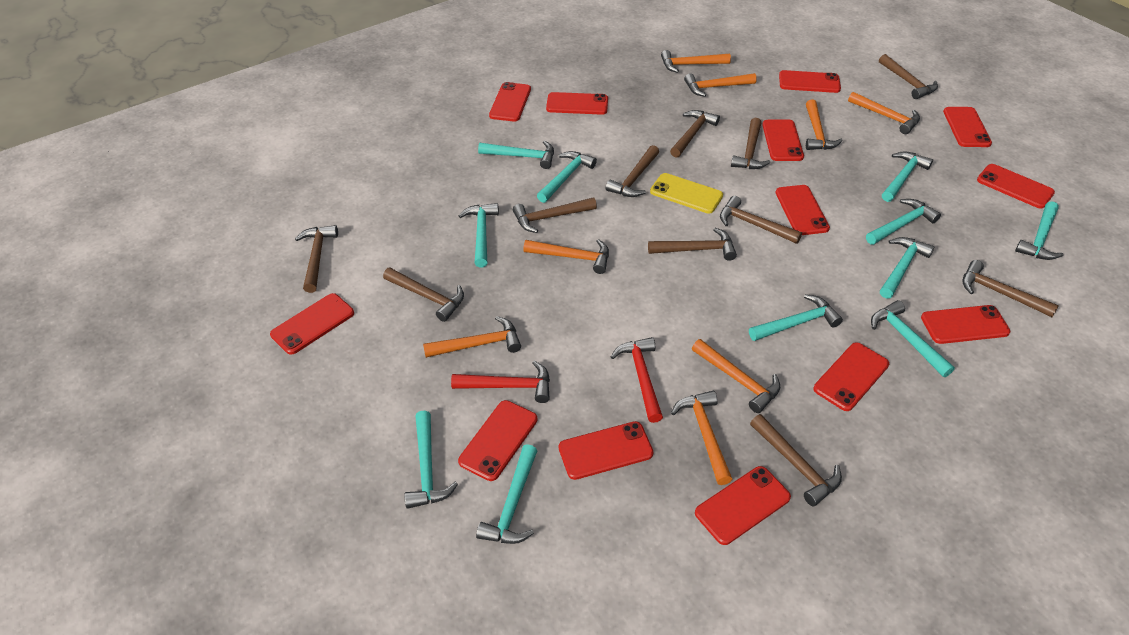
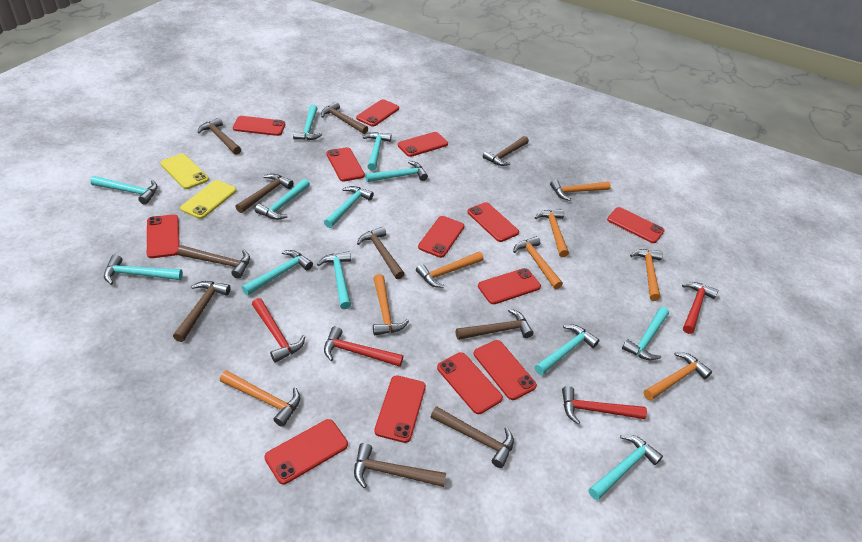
brown hammer: [295,225,338,293] [383,268,464,322] [513,197,597,233] [606,145,659,197] [648,228,737,261] [670,110,720,158] [720,196,802,244] [731,118,770,169] [750,414,842,506] [879,54,938,99] [962,260,1059,317] = 11 -> [173,281,231,342] [178,245,250,279] [197,118,241,155] [235,174,293,213] [321,102,368,134] [354,443,446,488] [357,227,404,279] [431,406,514,468] [456,309,534,340] [483,136,529,166] = 10
red hammer: [451,360,550,403] [611,337,663,423] = 2 -> [252,298,305,363] [324,326,403,367] [562,386,647,425] [682,282,718,334] = 4
turquoise hammer: [404,411,458,509] [459,203,499,268] [476,444,537,544] [478,141,554,169] [537,151,597,203] [749,294,843,341] [866,199,941,245] [871,300,955,377] [880,237,934,299] [882,151,933,202] [1015,201,1063,260] = 11 -> [90,176,158,204] [104,254,183,285] [242,250,313,295] [255,179,310,220] [293,105,322,140] [317,251,351,309] [324,186,374,228] [363,132,391,170] [365,161,428,182] [535,325,600,375] [589,435,663,500] [622,307,669,360] = 12
yellow phone: [650,173,723,214] = 1 -> [161,154,209,189] [180,180,236,219] = 2

